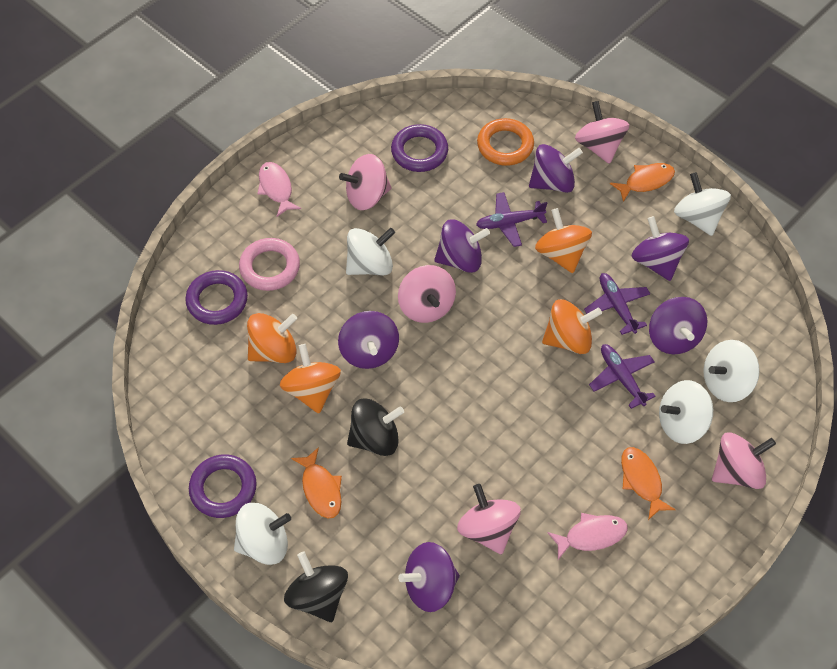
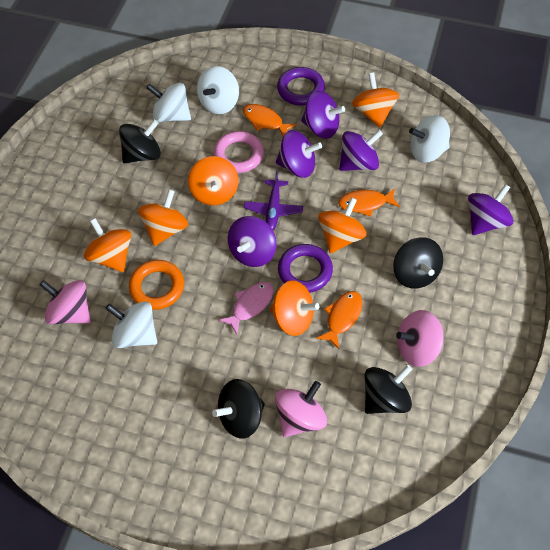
black spinning top: [284,552,348,622] [347,398,404,456] = 2 -> [119,120,161,163] [212,379,265,439] [365,365,412,414] [393,237,443,289] = 4
orange spinning top: [247,313,297,363] [280,344,341,413] [535,208,592,273] [542,299,602,354] = 4 -> [84,218,131,272] [138,189,188,246] [188,156,239,206] [270,280,319,336] [318,197,367,254] [352,72,399,128] = 6
pink fish: [257,162,301,217] [547,513,628,560] = 2 -> [218,282,274,335] = 1
pink spinning top: [339,154,392,210] [398,265,456,323] [457,484,521,555] [575,101,629,164] [712,432,776,489] = 5 -> [39,280,91,324] [275,381,327,437] [396,310,444,367] = 3
purple plane: [476,192,547,247] [584,273,650,335] [589,344,656,409] = 3 -> [244,171,303,230] = 1
purple ring: [185,270,248,325] [189,454,257,518] [391,124,448,172] = 3 -> [277,67,325,105] [278,244,333,293] = 2
purple spinning top: [338,311,399,369] [398,542,460,612] [434,219,490,273] [529,144,583,193] [631,216,689,281] [649,297,707,354] = 6 -> [228,216,276,267] [276,130,322,178] [301,91,345,139] [339,130,383,171] [468,184,514,235] = 5
white spinning top: [234,503,291,565] [346,228,395,275] [659,380,713,444] [674,172,731,236] [703,340,760,402] = 5 -> [105,301,157,348] [146,83,191,122] [197,66,239,114] [409,115,450,163] = 4

